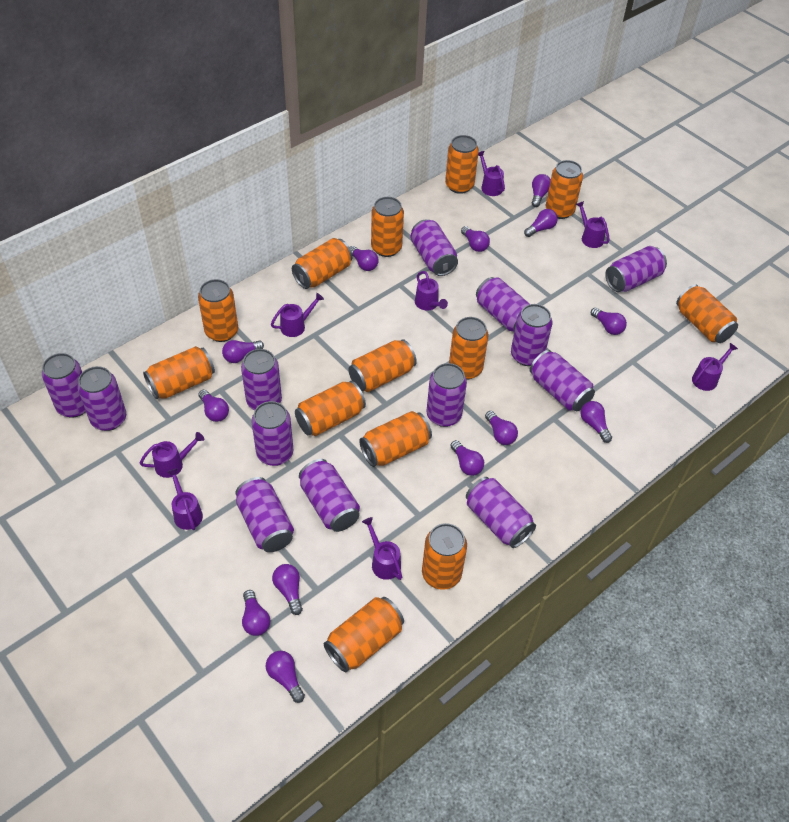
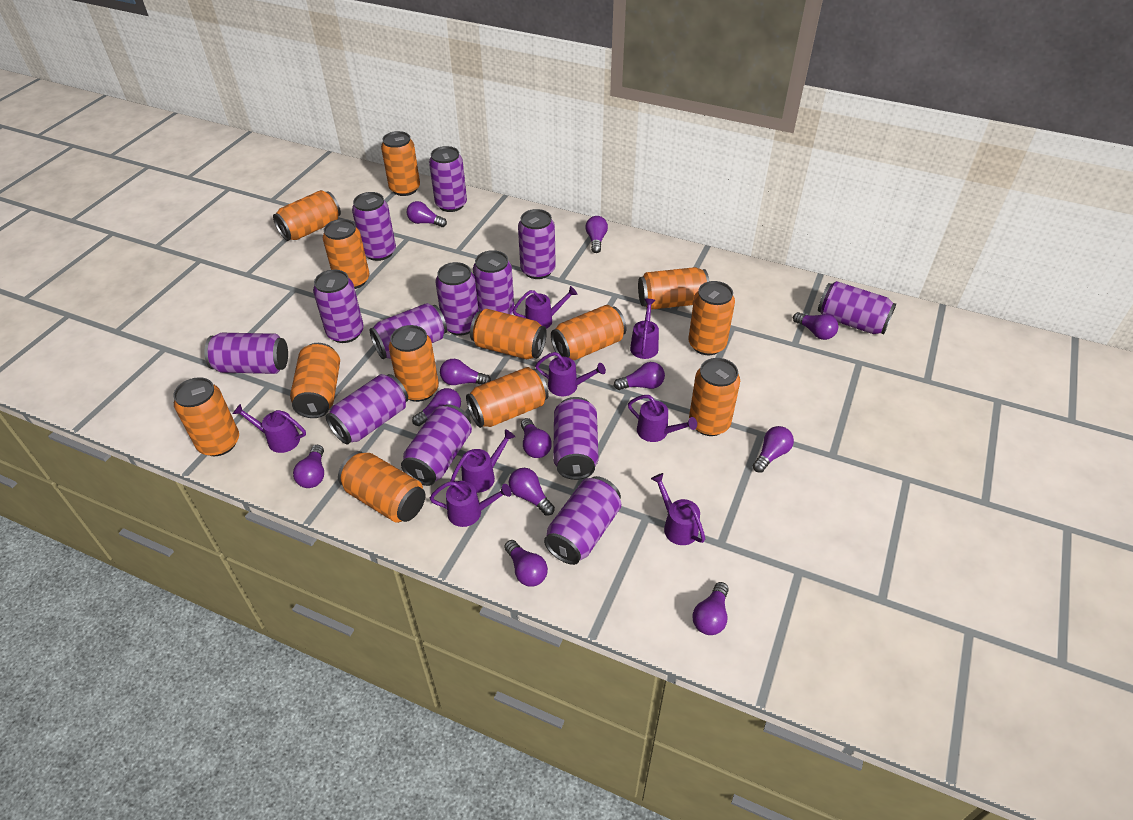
purple light bulb: [198,390,229,422] [222,340,264,363] [242,590,270,636] [266,651,305,703] [272,564,303,615] [350,246,379,271] [450,440,484,476] [461,226,490,252] [485,411,518,445] [524,209,558,237] [532,174,551,207] [580,401,612,443] [591,308,627,335] = 13 -> [293,445,324,488] [407,201,447,227] [412,388,461,426] [440,359,491,385] [504,540,548,587] [509,468,555,516] [521,418,552,458] [585,216,608,253] [614,362,665,390] [693,582,729,635] [753,426,794,473] [793,312,838,340] = 12

